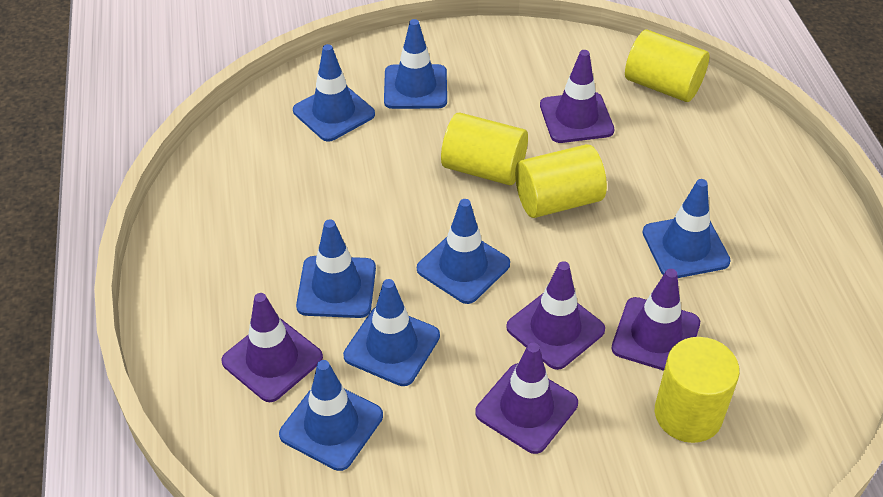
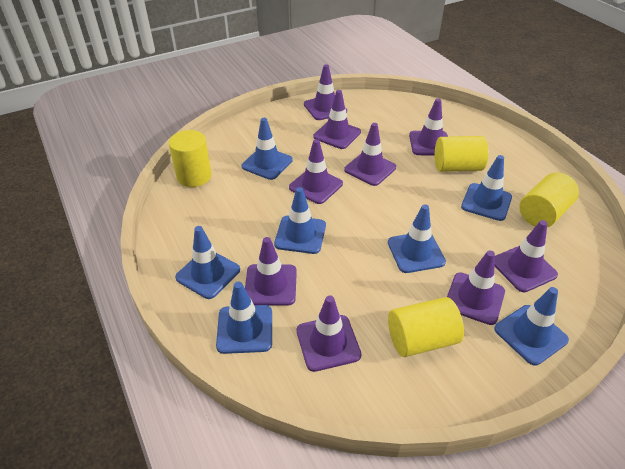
purple traffic cone: [221,293,323,402] [475,343,578,454] [506,261,605,370] [540,50,615,143] [611,269,700,371] = 5 -> [245,237,297,306] [289,139,343,204] [297,295,361,372] [304,64,347,120] [313,90,361,149] [344,123,396,186] [409,98,448,155] [447,250,505,325] [494,220,558,292] = 9

